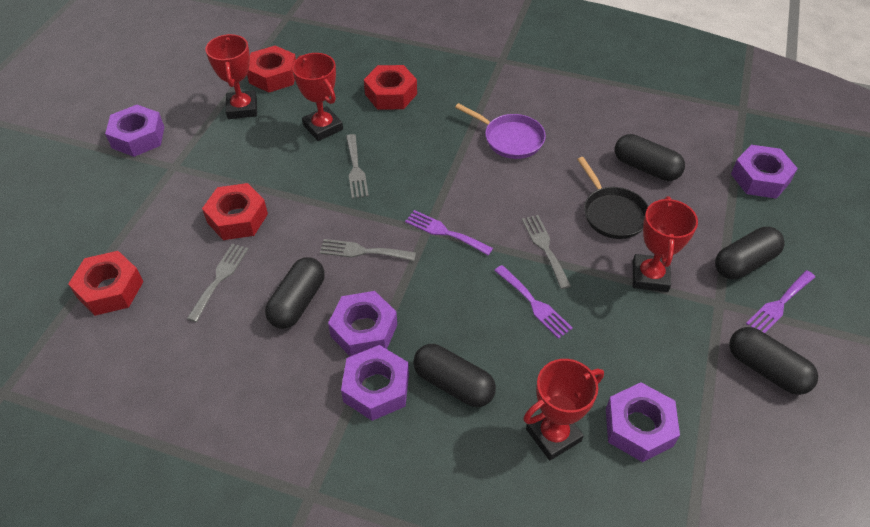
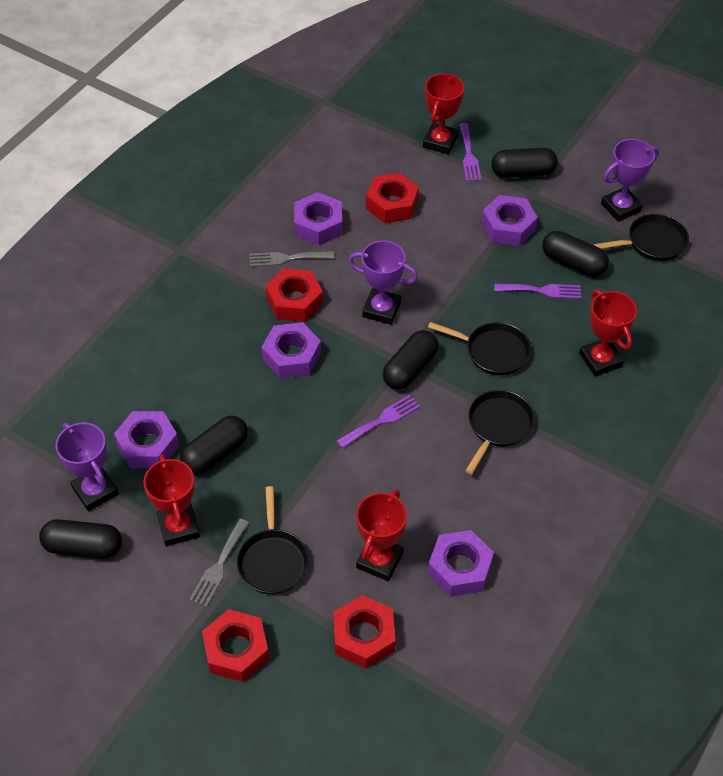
black pan: [577,157,649,239] = 1 -> [237,486,309,594] [428,322,531,375] [465,390,535,474] [594,214,689,261] = 4
grey fork: [187,244,248,322] [320,239,416,261] [346,134,369,199] [522,215,571,289] = 4 -> [189,519,249,607] [249,251,335,267] = 2
purple pan: [455,103,546,159] = 1 -> none = 0
purple trophy: none = 0 -> [55,422,119,511] [348,240,418,325] [601,139,659,222] = 3

